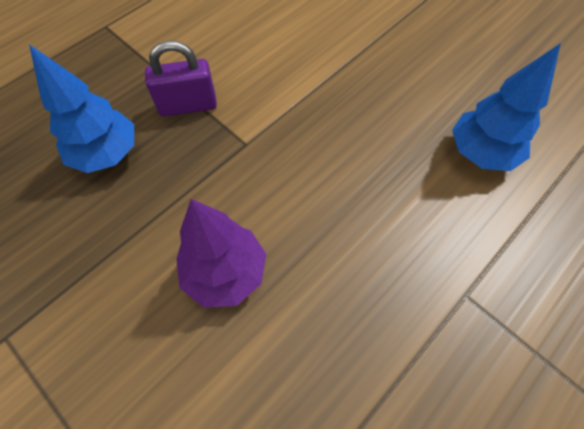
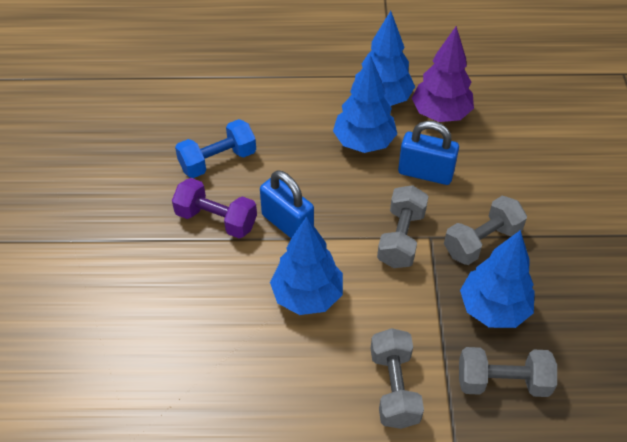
blue dumbbell: none = 0 -> [175,119,256,178] = 1
blue padlock: none = 0 -> [260,170,314,238] [398,121,459,185] = 2
blue tree: [29,44,134,173] [452,43,561,171] = 2 -> [270,216,343,315] [333,55,397,153] [355,11,415,106] [460,230,535,328] = 4
grey dumbbell: none = 0 -> [371,328,424,429] [377,185,429,268] [444,196,527,265] [459,347,557,397] = 4
purple dumbbell: none = 0 -> [172,178,257,238] = 1
purple padlock: [145,41,217,117] = 1 -> none = 0

